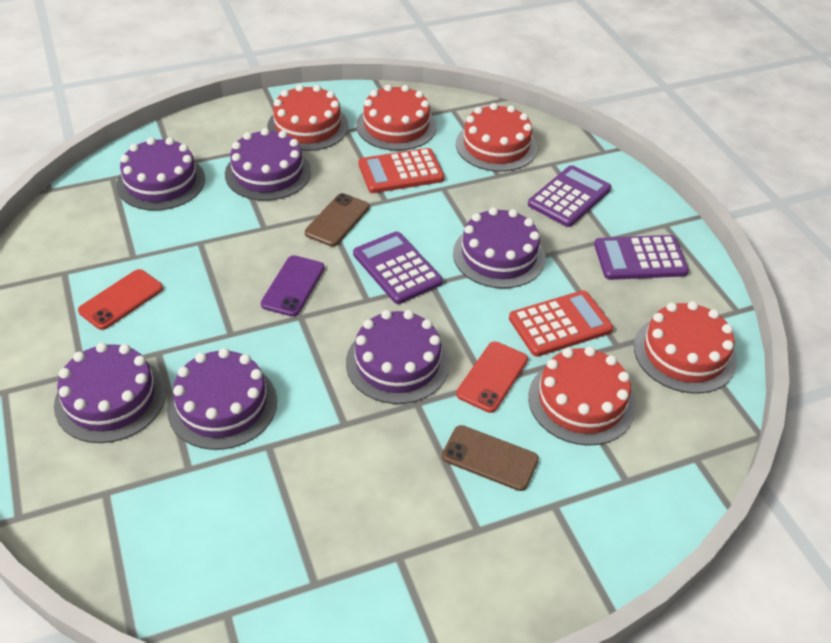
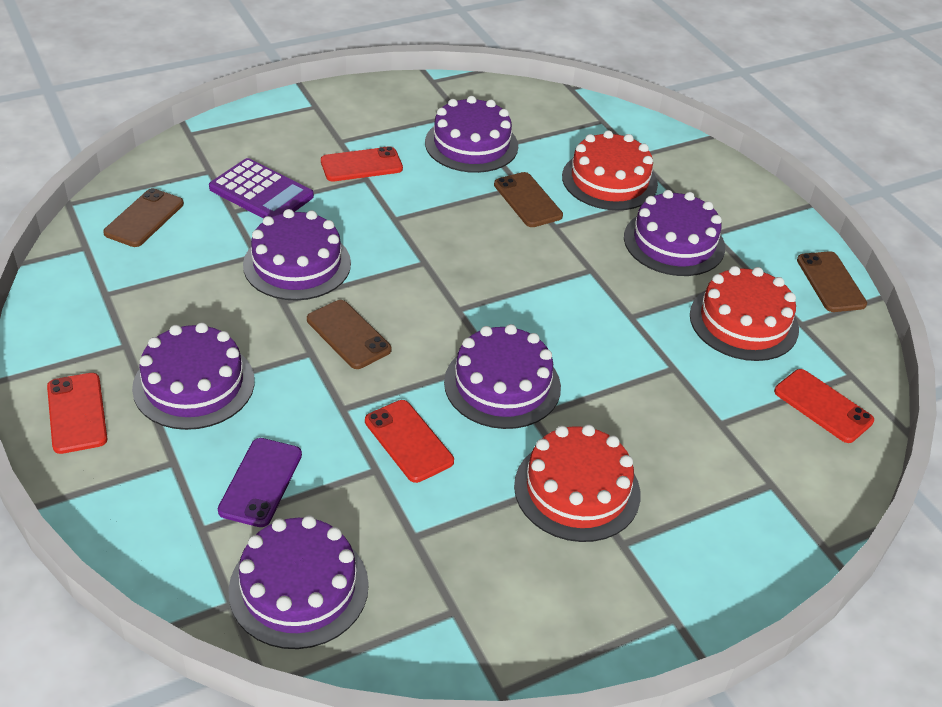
brown phone: [305,193,370,246] [442,425,539,491] = 2 -> [103,188,184,247] [307,300,391,369] [494,172,563,227] [797,251,867,312] = 4
purple calculator: [353,231,443,304] [528,165,611,227] [594,235,689,280] = 3 -> [209,158,314,219] = 1
red cake: [267,84,349,151] [356,84,437,151] [456,103,538,172] [528,346,636,446] [634,301,737,394] = 5 -> [514,424,641,542] [562,130,658,210] [690,266,799,361] = 3
red calculator: [359,148,444,193] [509,290,613,357] = 2 -> none = 0
red phone: [78,269,163,330] [456,341,528,413] = 2 -> [47,373,107,454] [321,146,403,181] [365,400,454,483] [774,369,874,443] = 4

